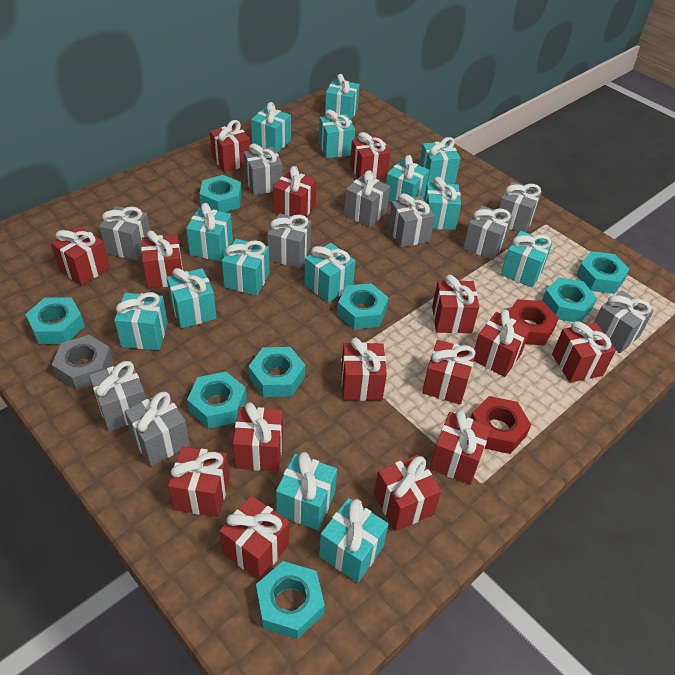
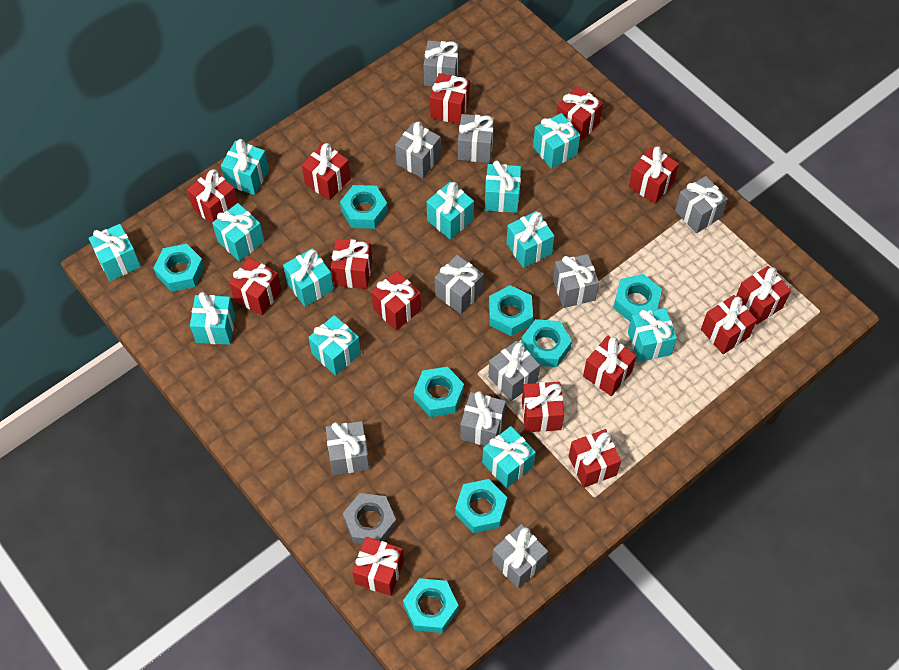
red gift: [51,226,110,286] [141,230,183,288] [168,447,230,517] [210,120,250,172] [219,495,289,580] [233,402,283,471] [273,166,317,217] [341,338,387,401] [350,132,390,180] [374,455,441,531] [422,340,476,405] [430,410,491,485] [432,275,479,333] [474,310,531,377] [552,321,616,383] = 15 -> [187,169,238,225] [229,258,282,316] [302,143,351,200] [331,239,372,289] [352,537,404,596] [371,271,421,331] [430,73,470,124] [522,382,564,432] [557,86,603,142] [569,429,621,488] [583,336,637,396] [629,146,679,204] [701,295,757,354] [736,266,791,325] = 14
red nut: [471,396,531,454] [509,299,559,346] = 2 -> none = 0
turquoise gift: [114,292,168,350] [166,268,217,328] [186,203,233,261] [222,239,270,296] [251,102,291,153] [276,452,337,530] [304,243,355,303] [319,109,355,158] [319,498,389,583] [325,74,360,120] [386,155,429,203] [419,137,460,184] [424,177,461,230] [501,231,552,288] = 14 -> [89,224,141,281] [190,292,235,345] [212,203,264,261] [221,139,269,195] [283,248,334,307] [308,315,361,376] [427,182,474,240] [482,426,536,488] [485,160,521,213] [506,211,555,268] [533,113,580,169] [628,308,677,362] = 12

